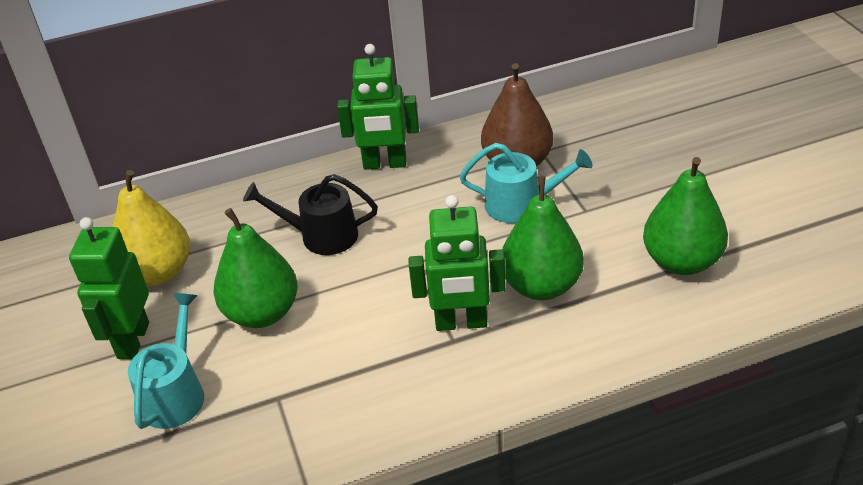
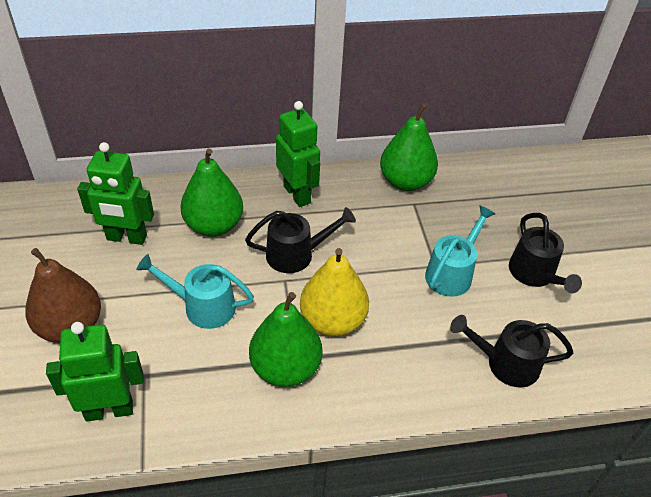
black watering can: [243,174,378,255] = 1 -> [245,207,356,273] [450,315,573,387] [509,213,582,293] = 3

